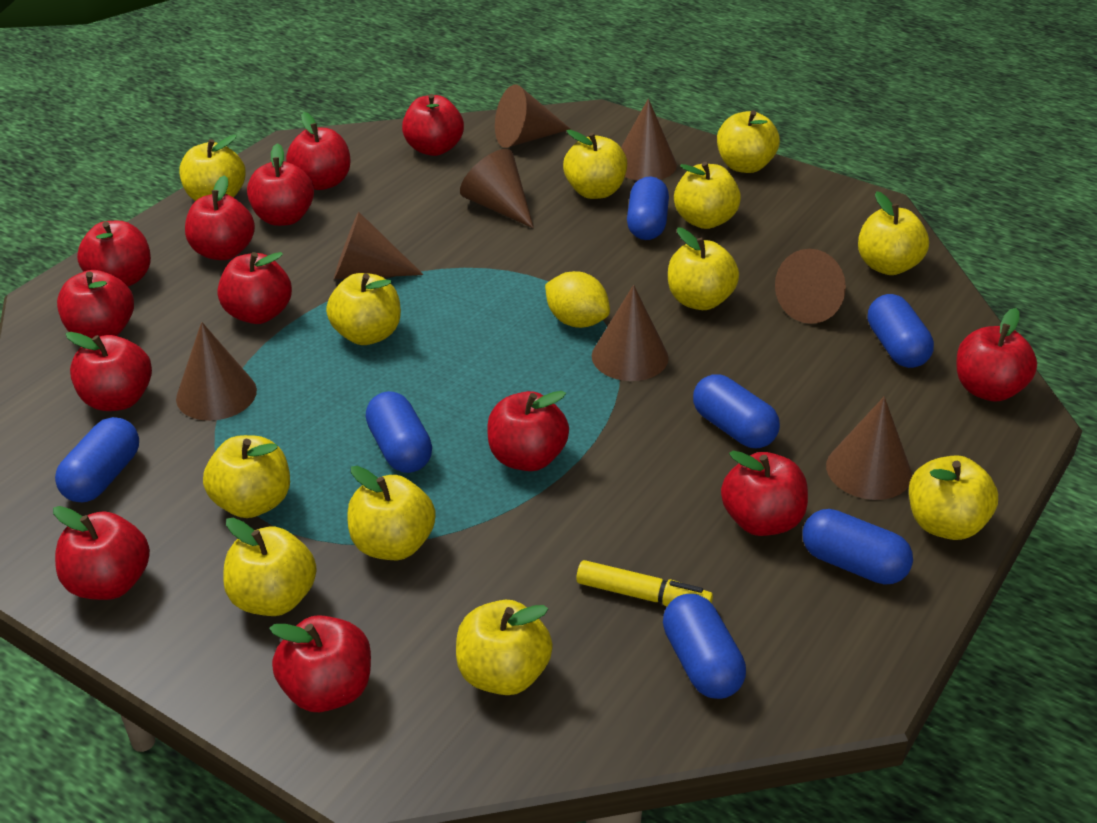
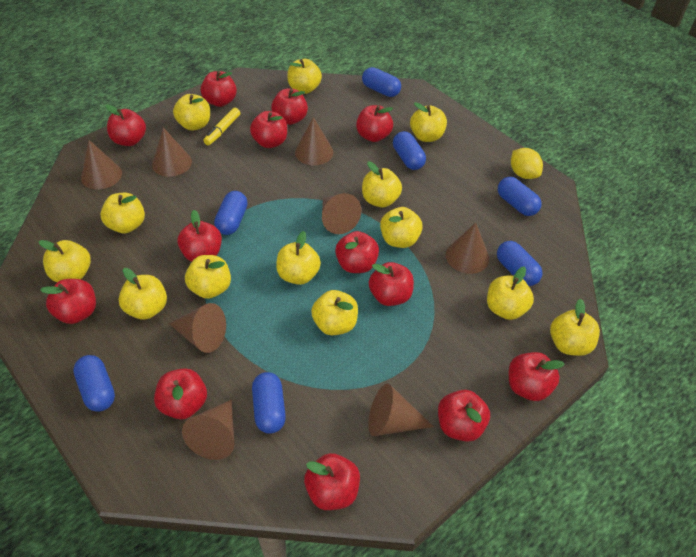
yellow apple: [179,135,246,201] [203,435,290,518] [223,518,317,616] [326,273,401,345] [347,466,436,560] [456,600,553,695] [563,130,627,199] [668,227,739,310] [674,162,741,229] [717,110,780,173] [858,191,929,275] [909,455,998,540] = 12 -> [38,240,91,282] [100,193,145,233] [118,268,167,320] [173,94,210,131] [185,255,231,299] [276,231,321,285] [287,59,322,94] [311,290,358,335] [362,161,402,207] [380,207,423,248] [410,102,447,142] [487,266,534,320] [550,298,600,356] = 13

